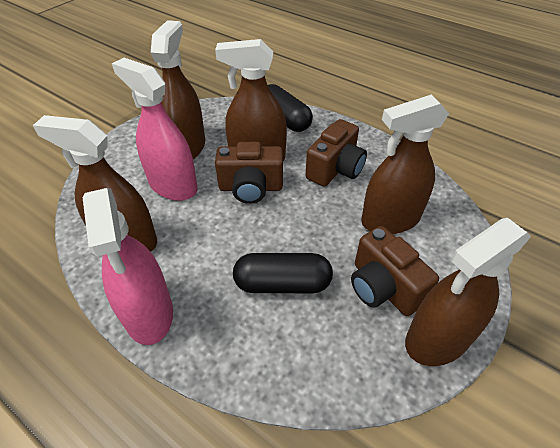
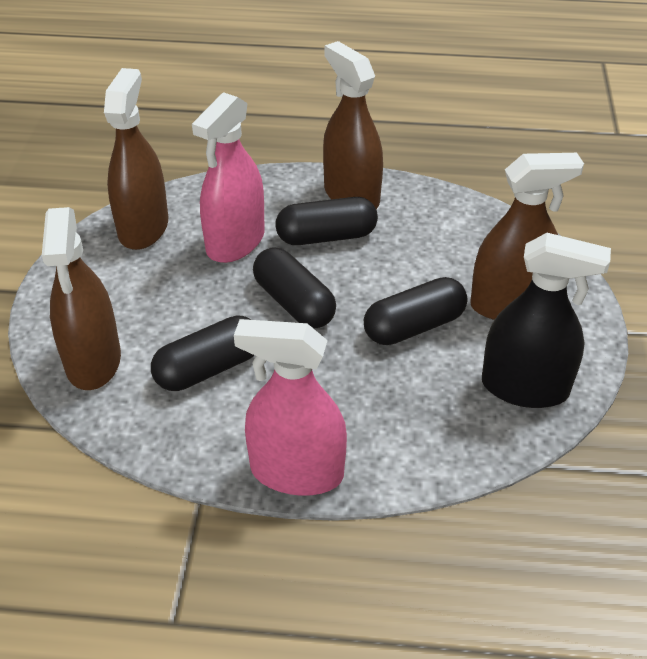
black capsule: [233,253,333,293] [268,84,313,132] = 2 -> [151,315,255,391] [253,248,336,329] [276,197,378,245] [364,277,467,345] = 4
black spray bottle: none = 0 -> [482,233,611,408] = 1
brown camera: [215,142,283,204] [305,119,367,187] [351,226,439,316] = 3 -> none = 0
brown spray bottle: [33,115,157,252] [151,20,205,159] [215,39,287,161] [361,95,449,234] [405,218,531,366] = 5 -> [42,207,121,390] [104,68,168,250] [323,41,383,209] [470,153,584,320] = 4

